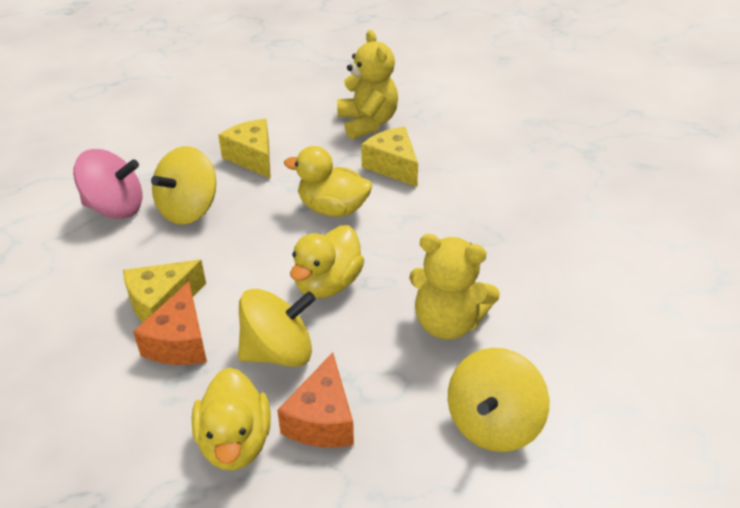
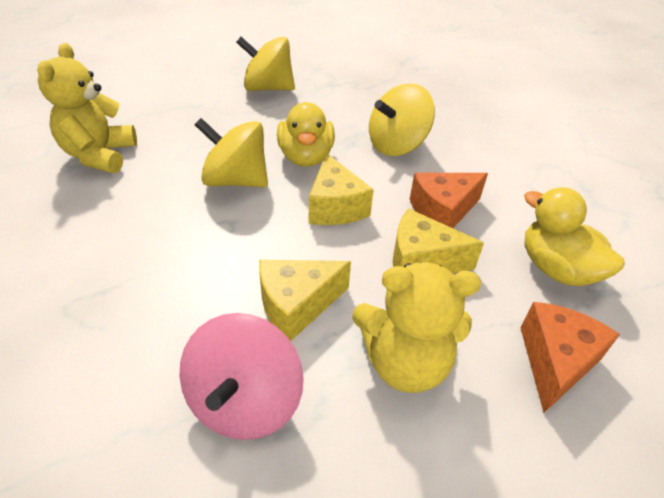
yellow duck: [192,367,271,470] [284,146,372,217] [290,225,364,298] = 3 -> [277,102,335,167] [524,187,624,286] = 2

